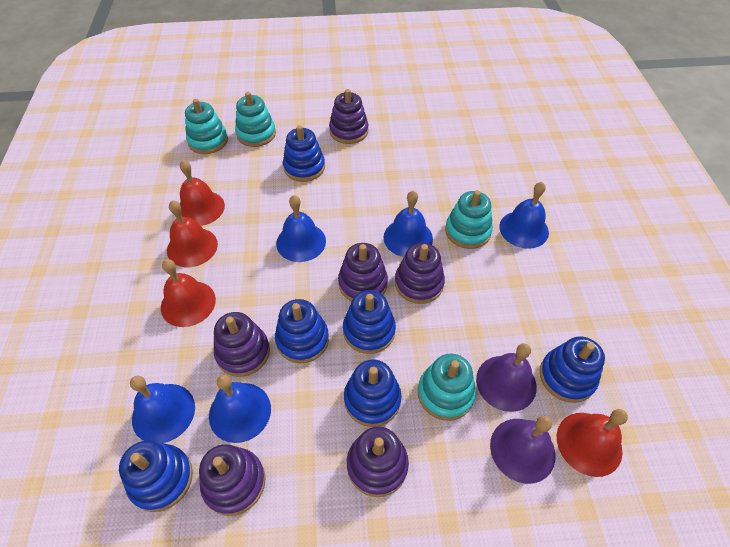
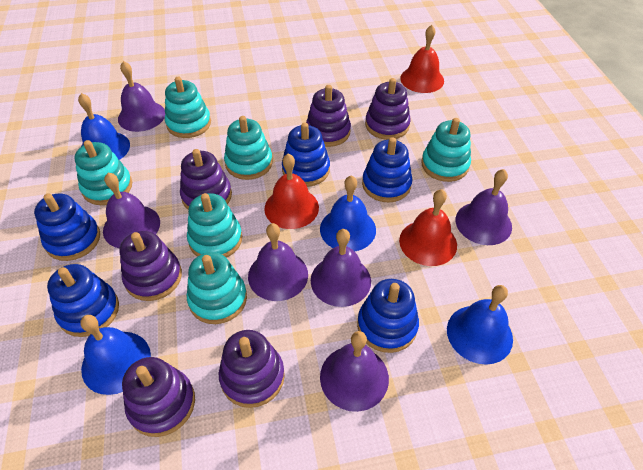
blue bell: [130,376,195,443] [209,375,271,443] [276,195,326,262] [384,191,433,257] [499,182,549,249] = 5 -> [78,93,130,160] [81,315,151,395] [320,175,376,251] [447,285,513,365] = 4
blue stacking toy: [119,441,193,512] [275,299,329,363] [283,125,325,182] [343,290,396,354] [344,359,402,427] [540,336,605,403] = 6 -> [34,193,100,261] [47,264,119,337] [282,122,330,187] [357,279,419,353] [362,137,412,202] = 5
purple bell: [476,343,537,412] [490,416,555,484] = 2 -> [103,173,160,248] [118,61,165,132] [248,223,308,301] [311,229,371,307] [320,331,389,412] [456,169,512,245] = 6
red bell: [161,259,216,327] [167,200,218,267] [180,160,225,226] [557,409,628,477] = 4 -> [264,154,319,229] [399,189,457,266] [400,25,444,93] = 3
turquoise stacking toy: [185,99,228,154] [235,92,276,147] [418,354,476,421] [445,190,493,249] = 4 -> [74,140,132,205] [165,77,211,138] [187,193,242,258] [187,252,247,324] [224,116,273,180] [421,118,471,182] = 6

